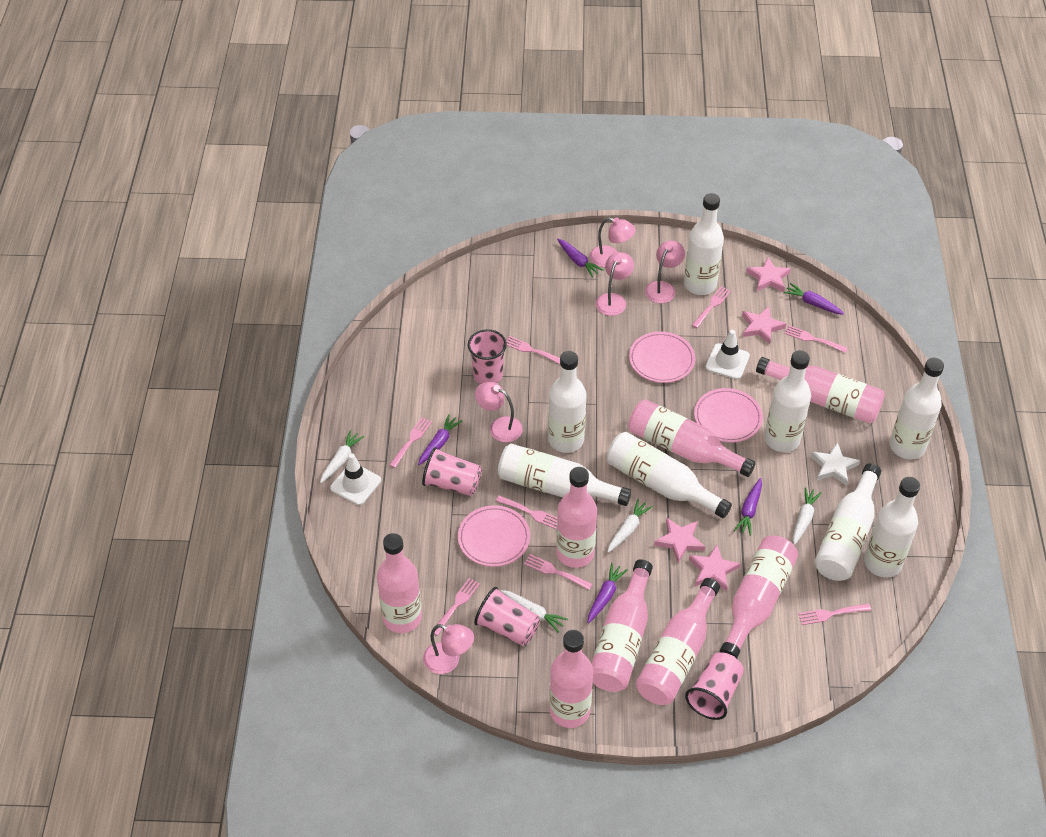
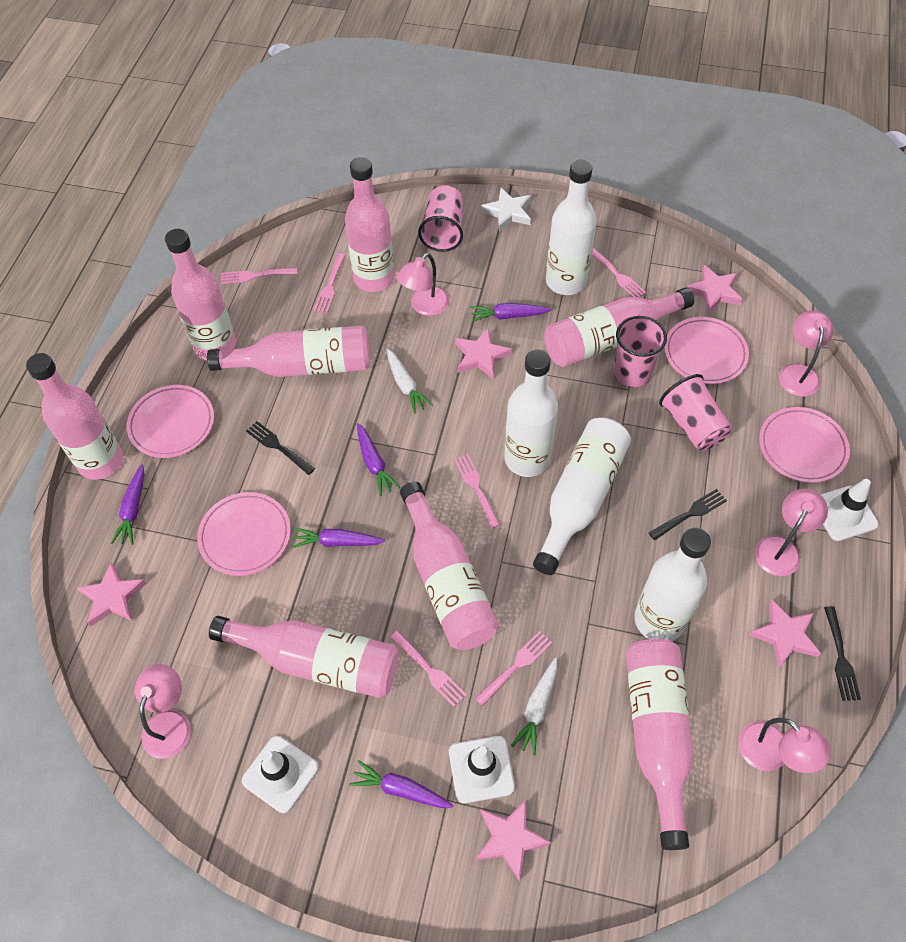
black fork: none = 0 -> [246,421,315,475] [649,489,727,540] [824,606,861,701] = 3
pink cup: [422,447,482,496] [468,329,507,384] [474,587,540,646] [685,652,744,720] = 4 -> [418,185,463,252] [614,316,667,387] [659,374,732,450] = 3
pink fork: [389,417,432,468] [434,578,480,636] [496,495,557,530] [506,336,560,364] [524,554,592,590] [692,286,731,328] [784,325,848,353] [798,603,871,625] = 8 -> [221,268,297,284] [314,253,346,314] [390,631,467,707] [454,454,500,528] [475,631,552,706] [592,248,646,297] = 6
pink plate: [458,505,530,567] [629,332,695,383] [694,388,763,443] = 3 -> [127,385,214,458] [197,492,291,576] [664,317,749,384] [759,407,850,483] = 4
pink star: [654,517,705,563] [689,545,741,591] [742,306,786,345] [746,257,791,292] = 4 -> [77,562,147,627] [455,328,512,379] [476,800,551,881] [687,265,743,313] [749,600,821,669] = 5
white bottle: [498,444,632,506] [548,351,586,453] [607,432,732,518] [684,193,724,295] [764,350,811,452] [814,463,881,581] [864,477,920,578] [890,358,944,459] = 8 -> [504,349,558,477] [533,418,631,575] [546,160,597,295] [634,527,711,641] = 4
white carrot: [320,430,364,483] [501,590,568,633] [607,499,653,553] [793,487,822,545] = 4 -> [386,348,432,414] [511,658,558,755] = 2
white traffic cone: [330,453,381,505] [706,330,750,379] = 2 -> [242,736,319,813] [449,736,515,803] [820,479,879,541] = 3

